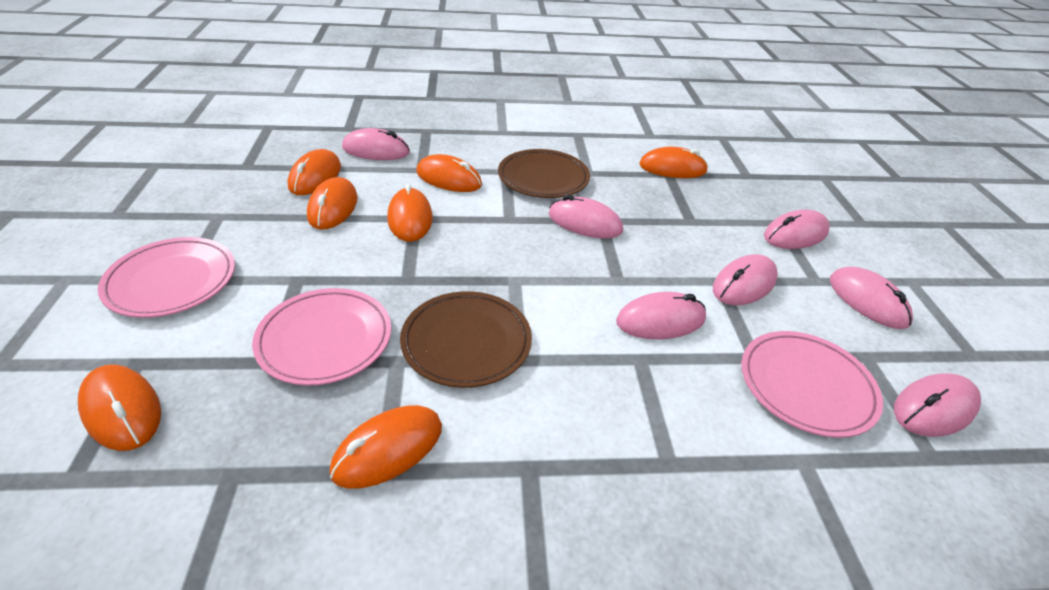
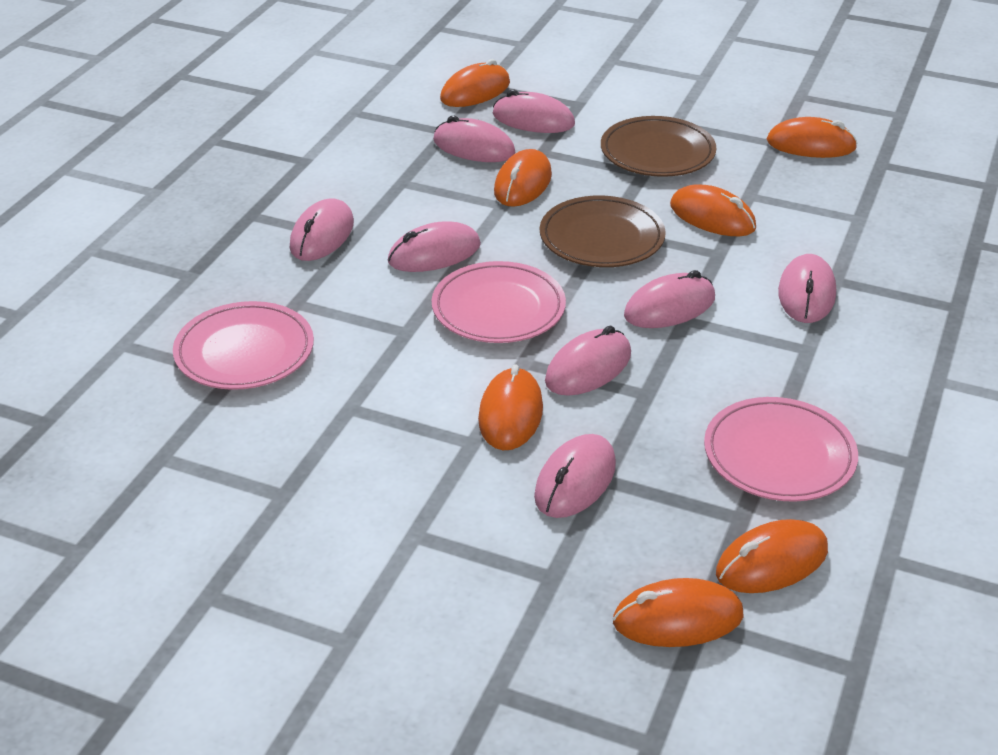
pink mouse: [342,128,410,160] [549,194,623,238] [616,292,706,339] [713,254,778,305] [764,210,830,249] [830,267,913,329] [894,373,981,437] = 7 -> [290,198,354,261] [388,222,481,272] [433,116,516,162] [493,90,575,133] [534,434,616,518] [545,326,631,396] [624,270,715,328] [778,254,836,323] = 8

